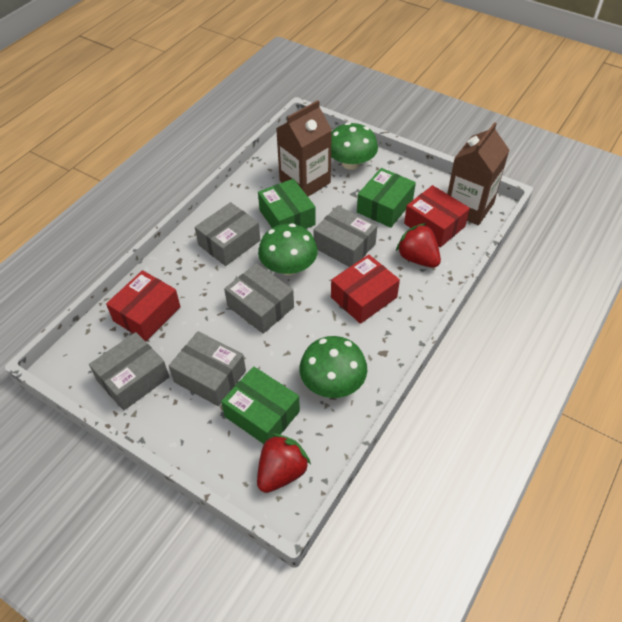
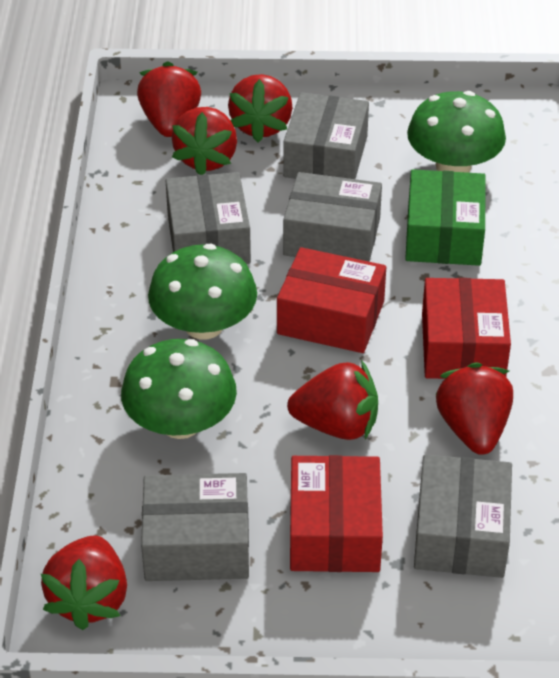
brown carton: [276,100,332,197] [447,122,509,225] = 2 -> none = 0
green box: [221,366,300,444] [258,179,316,229] [357,168,416,228] = 3 -> [405,169,486,266] = 1
red strawberry: [257,433,311,493] [396,223,441,268] = 2 -> [41,535,127,630] [137,61,201,137] [172,107,237,175] [228,74,293,142] [287,360,378,440] [435,362,513,455] = 6

